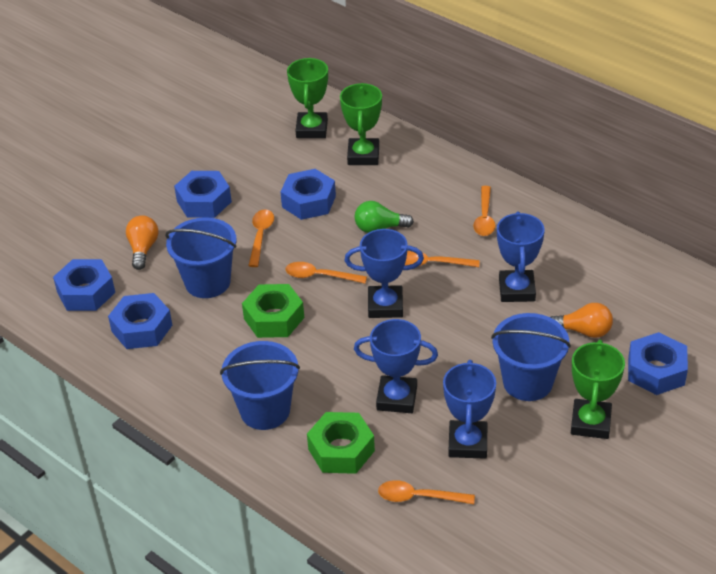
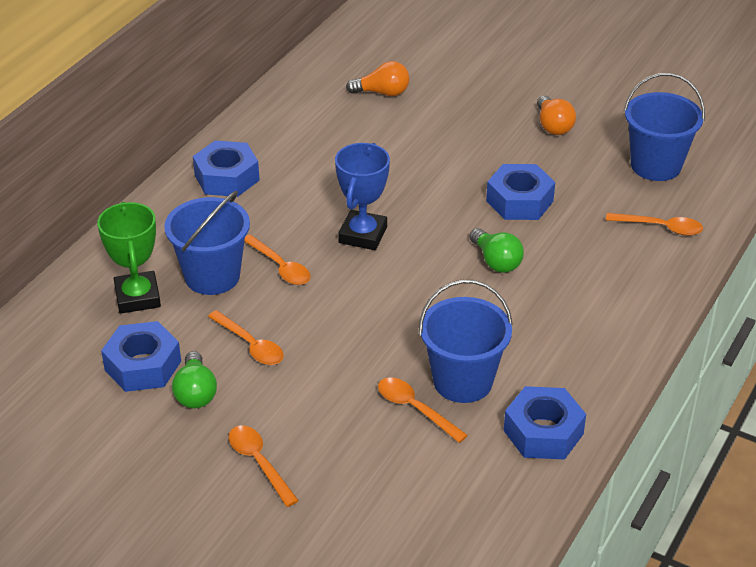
blue nut: [53,259,115,311] [108,293,172,349] [174,171,232,218] [280,169,336,220] [628,332,688,395] = 5 -> [101,321,181,392] [193,140,260,197] [486,164,555,220] [503,386,586,460] = 4
blue trophy: [344,229,424,318] [354,319,438,413] [443,360,496,459] [497,211,545,302] = 4 -> [335,143,390,250] = 1
green light bulb: [355,201,414,233] = 1 -> [172,351,217,408] [470,228,524,273] = 2
green nut: [242,284,304,338] [307,412,375,474] = 2 -> none = 0
green trophy: [287,58,328,138] [340,83,382,165] [571,340,625,439] = 3 -> [97,202,161,314] = 1

